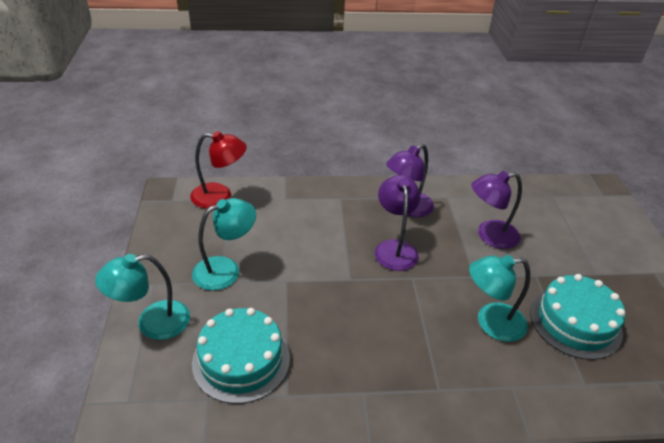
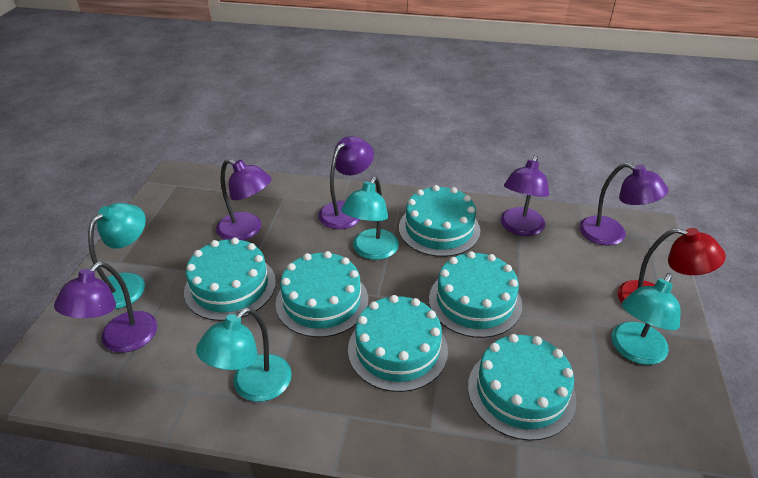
purple lamp: [375,175,420,271] [386,144,434,217] [471,171,522,249] = 3 -> [54,262,157,353] [216,159,271,241] [319,136,374,229] [500,155,549,236] [579,163,668,245] = 5
turquoise cake: [192,308,290,404] [530,274,625,360] = 2 -> [184,238,276,321] [275,251,368,337] [348,295,448,392] [399,185,480,257] [429,251,522,338] [468,334,577,441] = 6
turquoise lamp: [95,254,190,340] [192,198,256,291] [469,255,530,342] = 3 -> [88,203,146,309] [196,307,292,402] [341,177,399,260] [612,273,680,365] = 4

